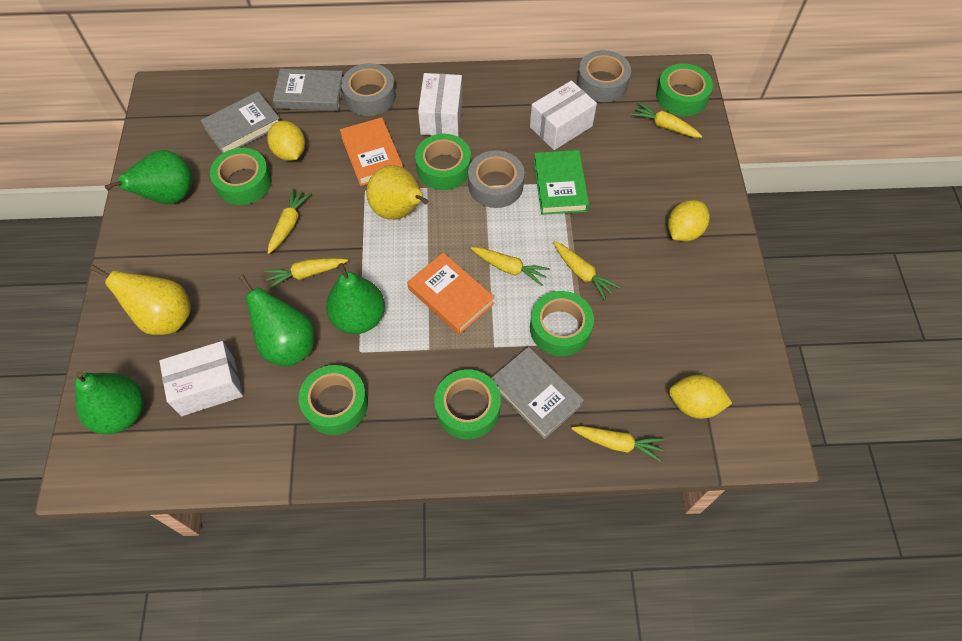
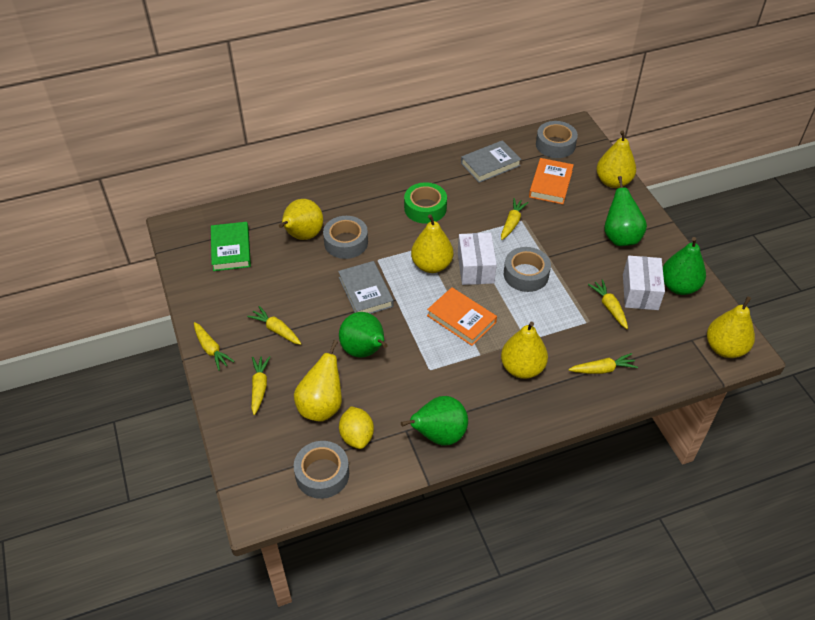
green tape: [210,148,272,205] [299,365,368,435] [415,134,471,190] [434,369,501,440] [530,291,594,356] [656,63,713,116] = 6 -> [404,182,447,224] = 1
grey book: [200,92,279,153] [273,69,343,111] [491,347,584,439] = 3 -> [338,261,394,314] [461,140,521,183] = 2
grey tape: [341,63,396,116] [468,150,524,208] [577,50,631,102] = 3 -> [294,441,349,499] [323,216,368,259] [504,247,551,292] [536,121,578,158] = 4
white box: [159,341,243,416] [418,73,463,137] [530,81,597,150] = 3 -> [458,233,497,285] [623,256,665,310] = 2
yellow lemon: [267,121,305,161] [668,200,710,242] [669,375,732,419] = 3 -> [339,406,374,449] = 1
yellow pear: [90,265,191,335] [366,165,428,220] = 2 -> [279,199,323,240] [294,340,342,421] [411,214,453,273] [501,322,548,379] [597,130,636,188] [707,296,755,358] = 6

